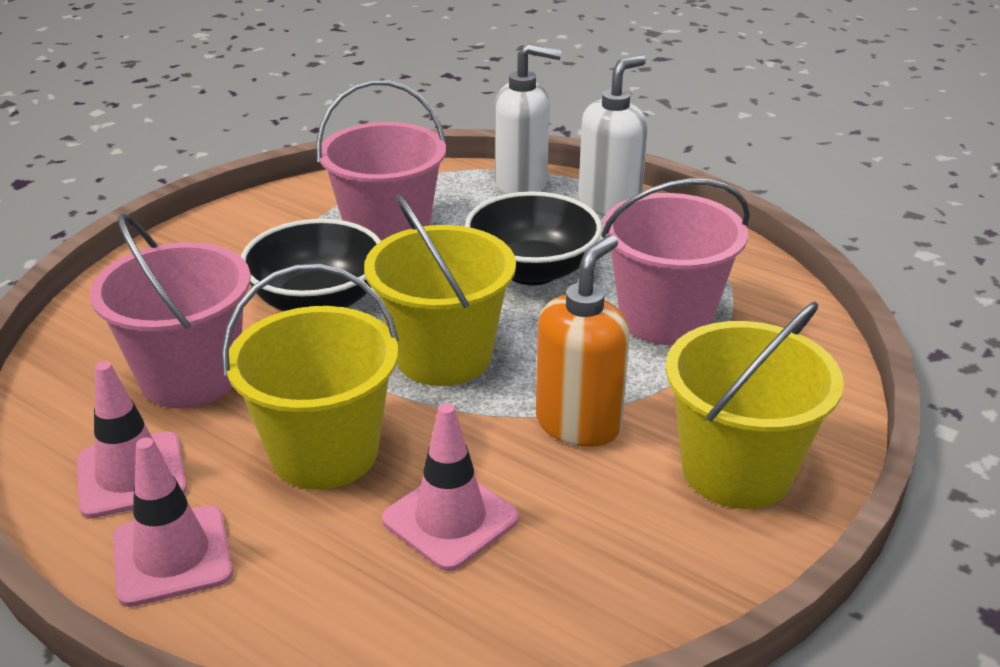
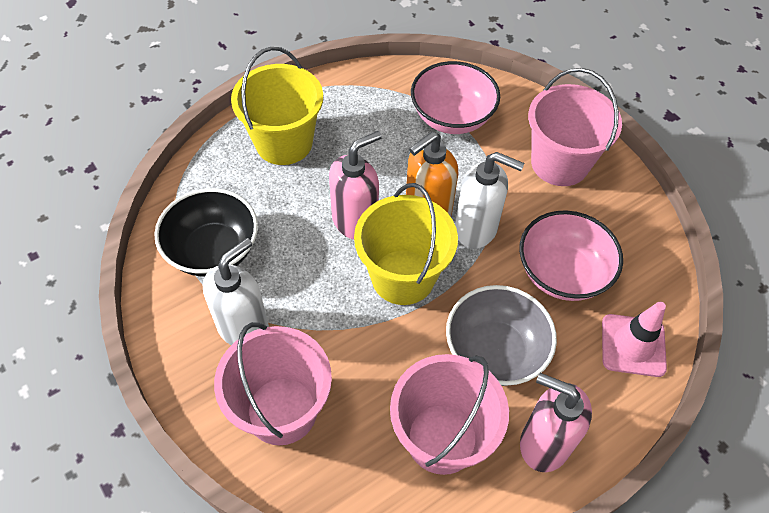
black bowl: [241,219,381,311] [465,191,602,285] = 2 -> [154,188,258,277] = 1
grey bowl: none = 0 -> [446,285,557,386] = 1
pink bowl: none = 0 -> [411,61,500,134] [519,210,623,301] = 2
pink soap dispenser: none = 0 -> [329,131,382,240] [520,373,592,472] = 2
pink traffic cone: [77,361,187,518] [113,437,233,607] [382,403,519,571] = 3 -> [602,302,667,377] = 1
yellow bucket: [222,264,399,490] [364,194,516,386] [665,302,844,509] = 3 -> [231,47,323,165] [354,183,458,305] = 2

